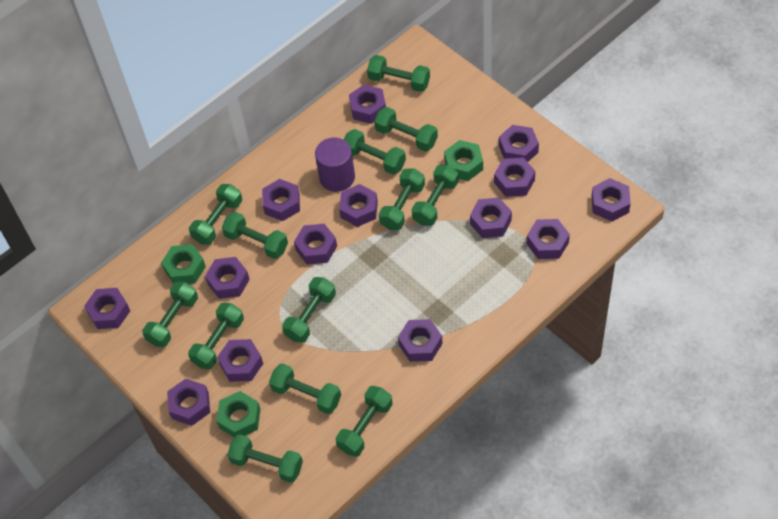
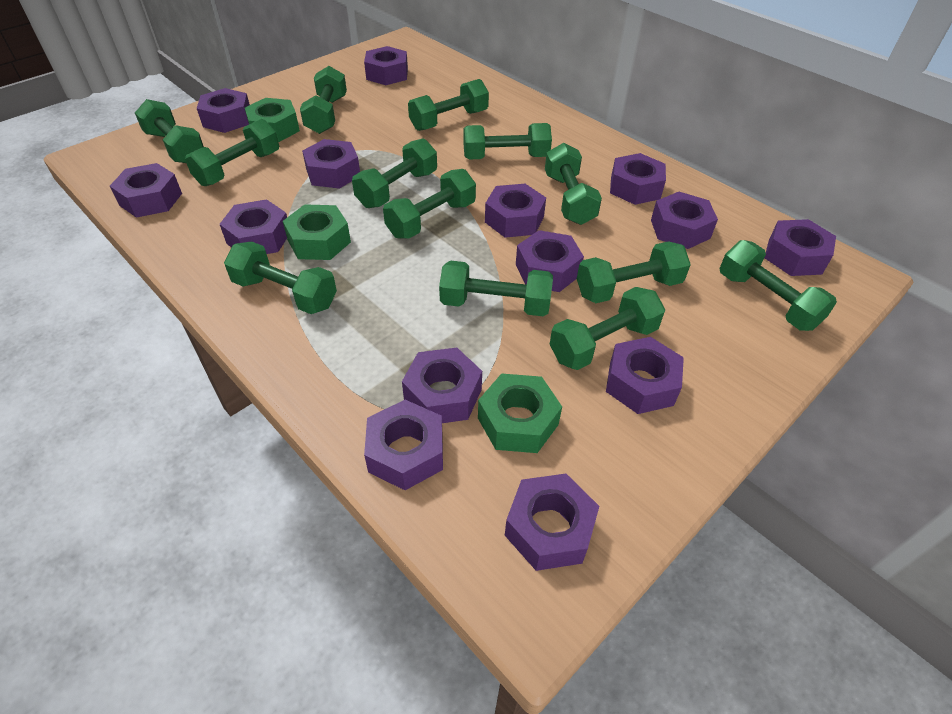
purple cylinder: [315,137,355,192] = 1 -> none = 0

